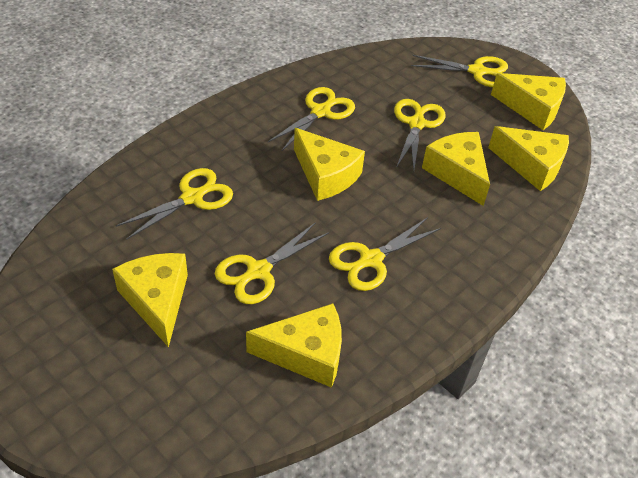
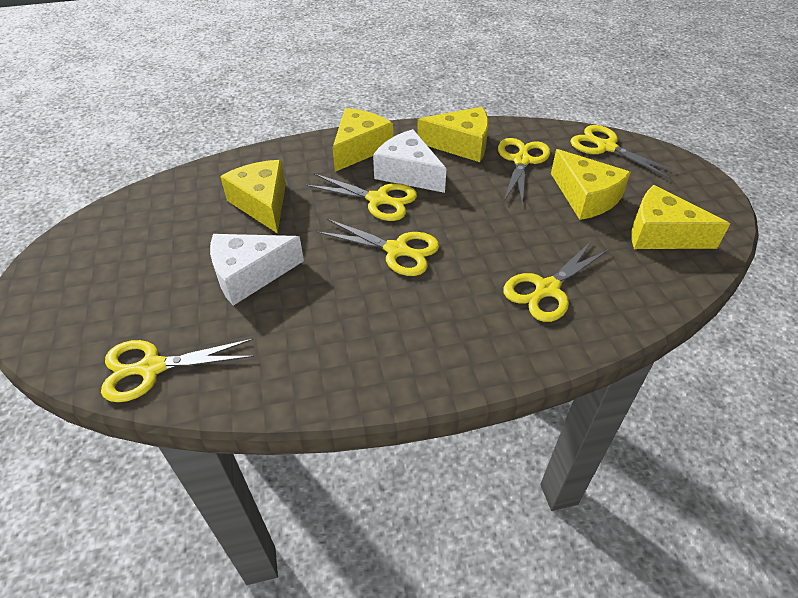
white cheese: none = 0 -> [210,234,304,306] [373,129,446,193] = 2
yellow cheese: [112,253,188,347] [246,303,342,388] [294,128,365,201] [422,132,490,206] [488,126,569,191] [491,73,566,130] = 6 -> [220,160,286,234] [333,108,393,172] [417,107,488,162] [551,149,631,220] [631,185,730,249] = 5

